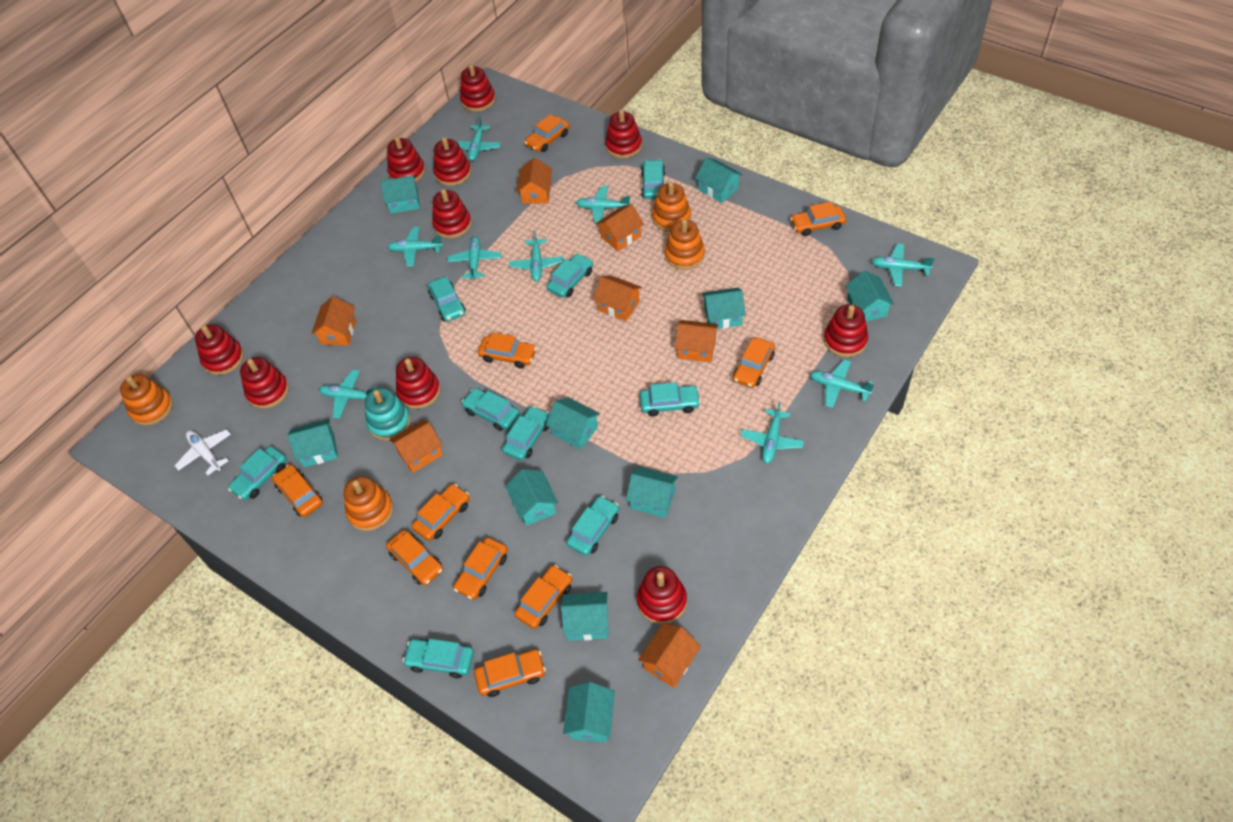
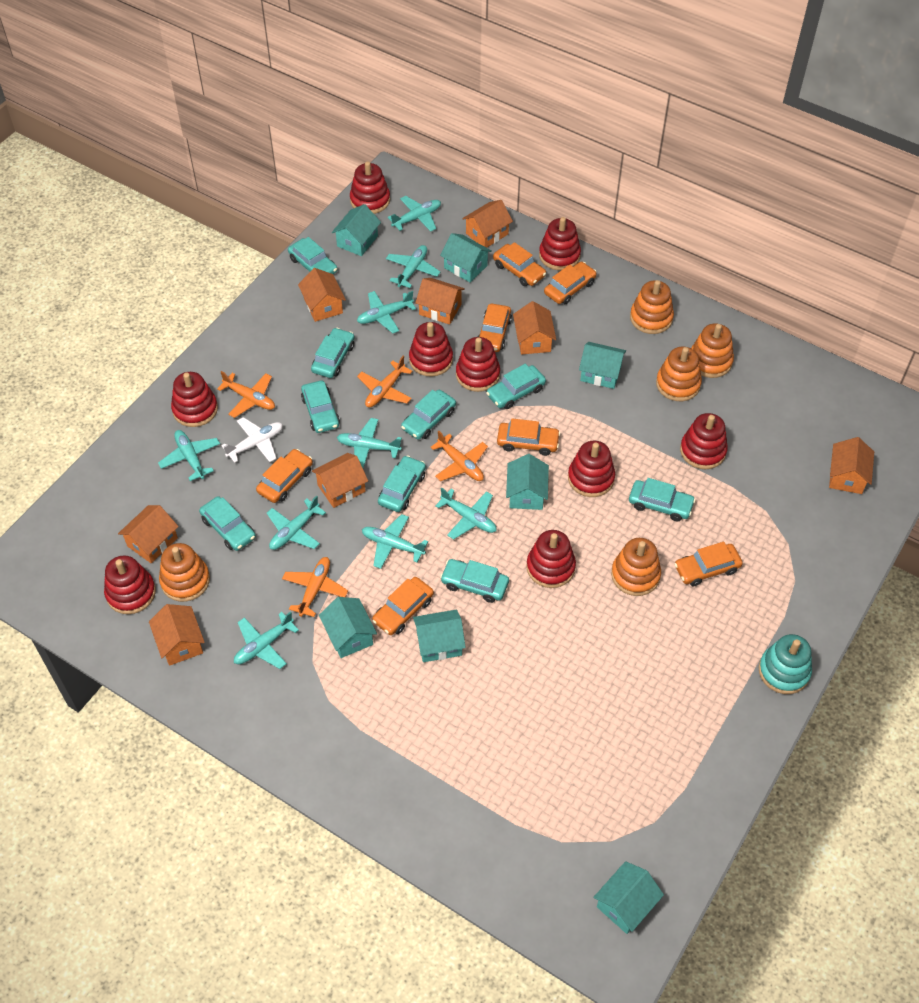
orange car: [272,465,323,517] [386,530,443,586] [412,484,470,541] [453,537,508,600] [474,649,546,697] [478,332,536,368] [514,565,572,629] [524,114,570,152] [733,337,775,388] [790,201,846,236] = 10 -> [256,449,313,503] [372,577,434,635] [478,304,512,352] [493,242,546,286] [497,419,560,456] [544,262,596,304] [675,542,743,587] = 7
orange house: [311,296,356,346] [389,419,443,473] [516,158,552,204] [593,275,642,321] [596,204,644,251] [638,623,701,688] [675,320,718,363] = 7 -> [118,505,179,563] [149,604,205,666] [298,268,346,322] [312,453,368,508] [415,278,465,325] [462,200,513,248] [513,301,556,355] [829,437,874,494] = 8
orange plane: none = 0 -> [217,371,275,418] [282,557,348,617] [357,356,413,407] [430,430,488,481] = 4
orange stacking toy: [120,374,173,426] [344,476,393,531] [652,182,691,232] [665,219,705,270] = 4 -> [159,543,210,602] [611,538,661,596] [630,280,674,334] [656,347,702,401] [691,323,734,378] = 5
red stacking toy: [195,324,244,375] [240,357,289,409] [387,136,425,182] [396,357,440,409] [432,189,471,238] [433,137,471,186] [460,64,495,112] [605,109,642,158] [637,566,687,624] [824,304,868,357] = 10 -> [104,555,156,614] [171,372,218,427] [350,161,390,214] [409,322,453,377] [456,337,500,392] [526,530,576,588] [539,217,581,270] [568,441,615,497] [680,413,728,469] = 9
turquoise house: [288,419,338,467] [380,175,420,214] [505,469,558,526] [546,397,600,449] [561,592,609,641] [563,682,615,742] [626,467,678,518] [695,158,742,203] [702,288,746,329] [845,271,894,322] = 10 -> [319,597,377,658] [332,204,381,256] [413,609,466,662] [440,233,491,282] [506,454,549,510] [579,342,626,389] [593,861,664,934] = 7

